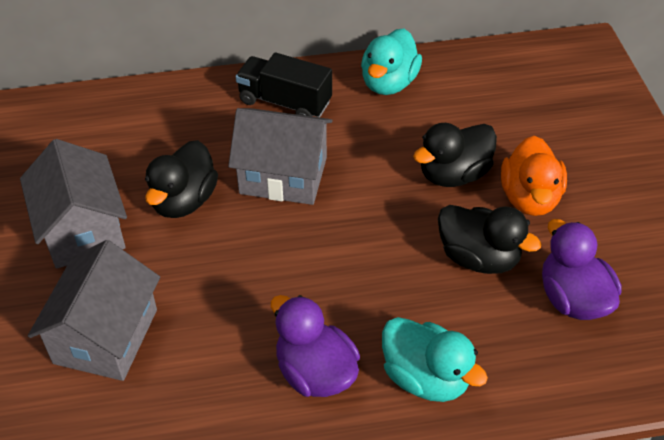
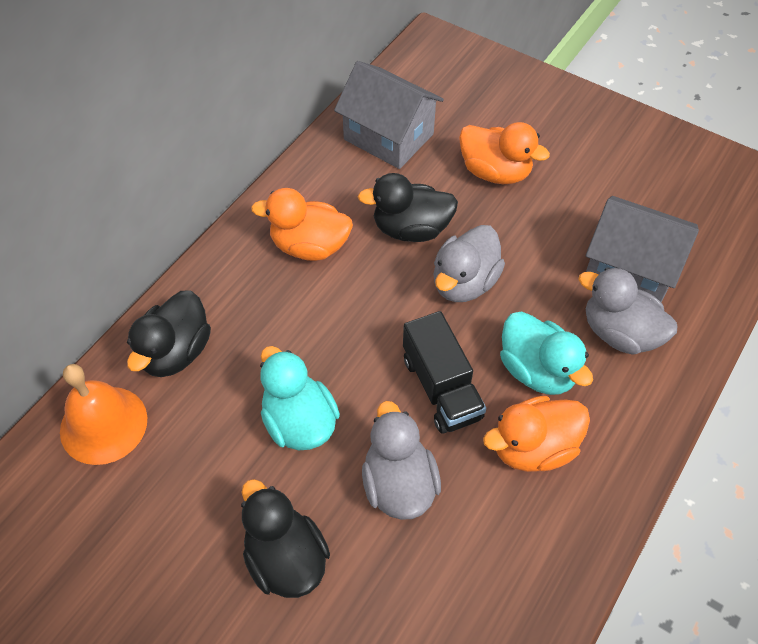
grey duck: none = 0 -> [362,401,441,520] [434,225,505,302] [578,267,677,355] = 3
grey house: [20,139,127,269] [28,240,160,381] [228,108,333,205] = 3 -> [334,61,444,169] [586,196,699,302] = 2
orange bell: none = 0 -> [60,364,147,465] = 1
orange duck: [501,136,567,216] = 1 -> [251,188,353,261] [459,122,550,184] [483,396,590,472] = 3
purple duck: [271,295,360,397] [542,219,622,320] = 2 -> none = 0

